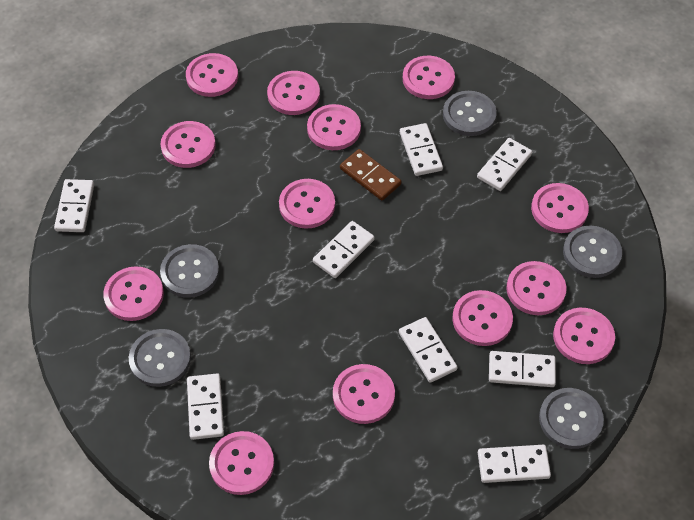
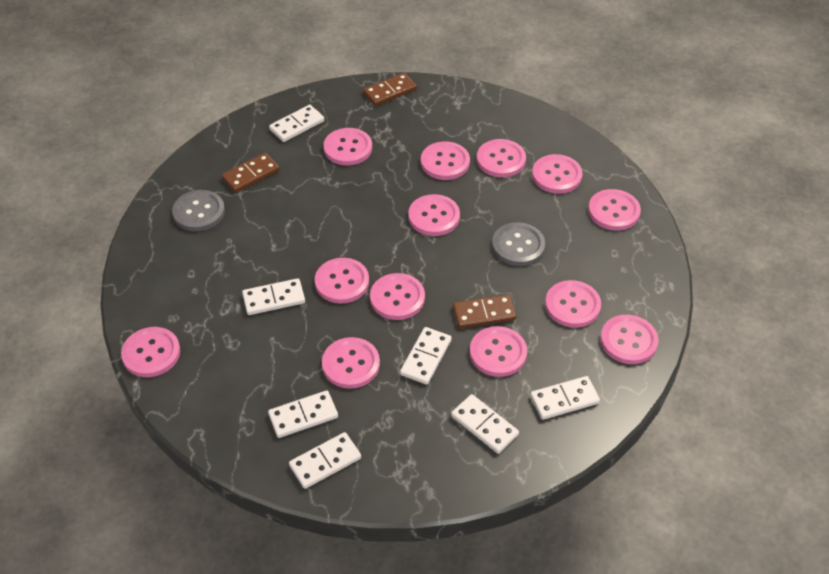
brown domino: [340,149,401,201] = 1 -> [221,153,280,193] [363,73,417,106] [453,294,516,328] = 3
grey button: [129,329,191,387] [160,244,219,298] [443,91,497,136] [539,388,604,449] [563,226,622,278] = 5 -> [172,190,225,231] [492,222,545,266] = 2
white domino: [54,179,94,232] [187,373,224,440] [313,221,375,278] [399,317,458,383] [400,123,443,176] [477,138,532,191] [478,445,551,483] [489,351,556,387] = 8 -> [242,278,305,315] [268,391,338,438] [269,105,324,142] [289,432,361,489] [400,327,452,385] [451,394,519,454] [530,376,600,420] = 7

